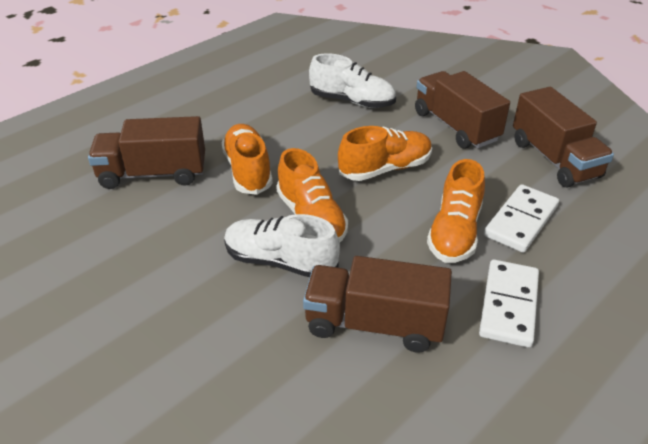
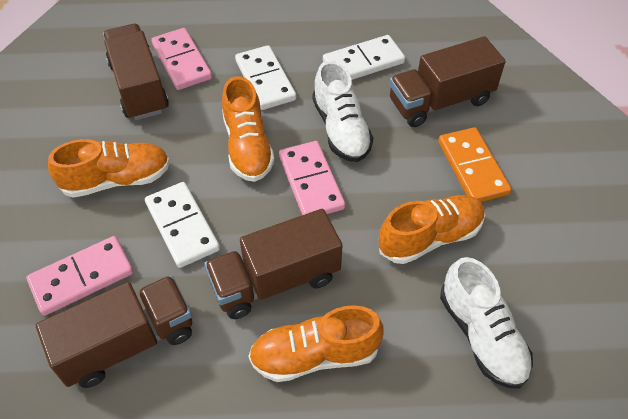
orange domino: none = 0 -> [438,127,512,202] = 1
pink domino: none = 0 -> [26,236,133,316] [151,28,212,90] [279,141,345,215] = 3
white domino: [479,259,539,348] [484,184,559,253] = 2 -> [145,182,220,268] [235,45,296,110] [323,35,405,80] = 3

